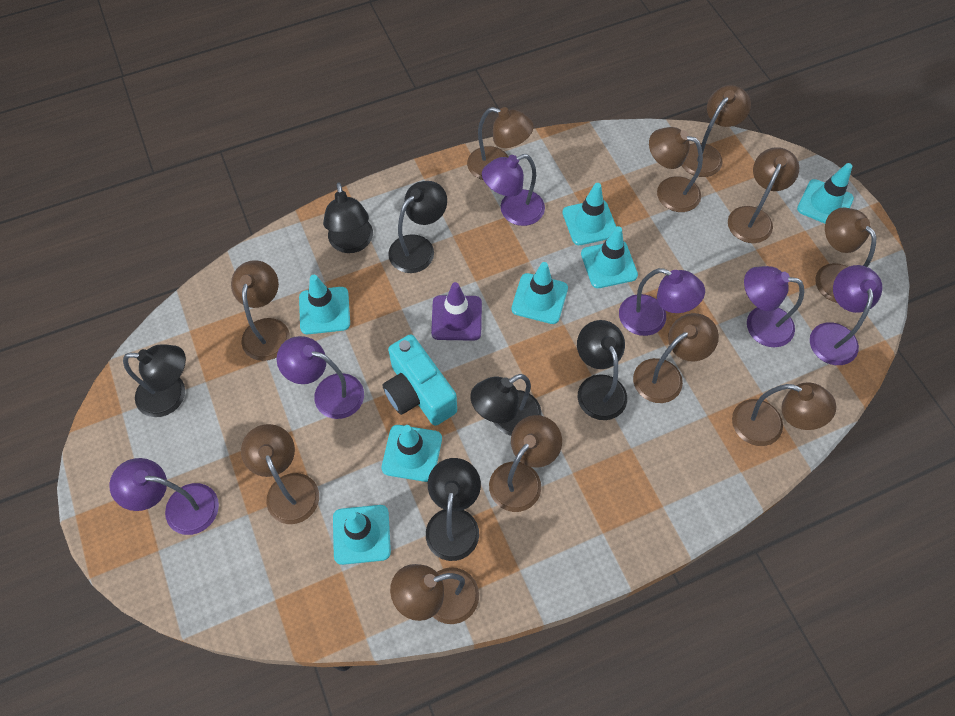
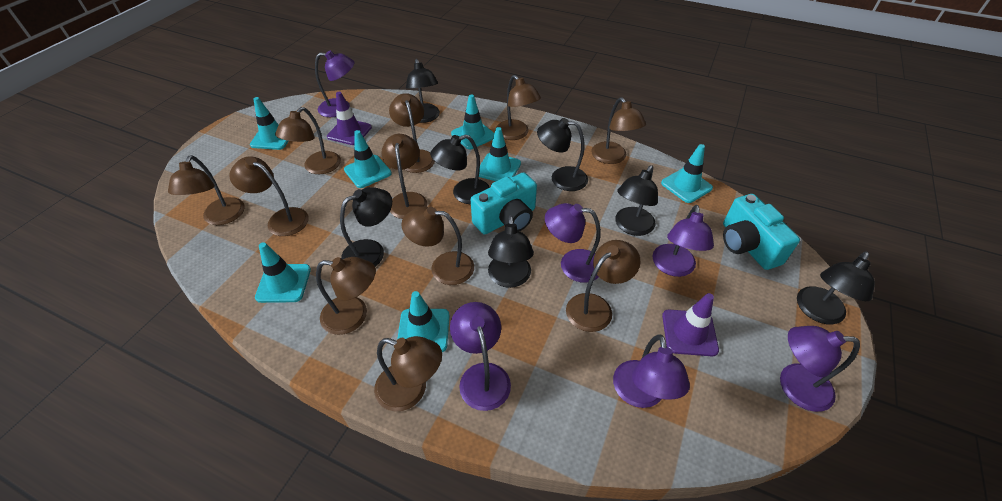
black lamp: [123,344,186,417] [323,182,373,253] [388,181,447,273] [426,458,481,561] [470,374,542,436] [577,320,627,420] = 6 -> [340,187,392,267] [406,59,440,123] [430,135,490,204] [488,215,534,288] [537,118,588,191] [615,165,658,236] [797,251,875,324] = 7
purple traffic cone: [431,282,482,341] = 1 -> [327,92,372,145] [662,293,719,356] = 2
turquoise camera: [383,334,457,426] = 1 -> [471,172,537,234] [723,194,800,270] = 2

